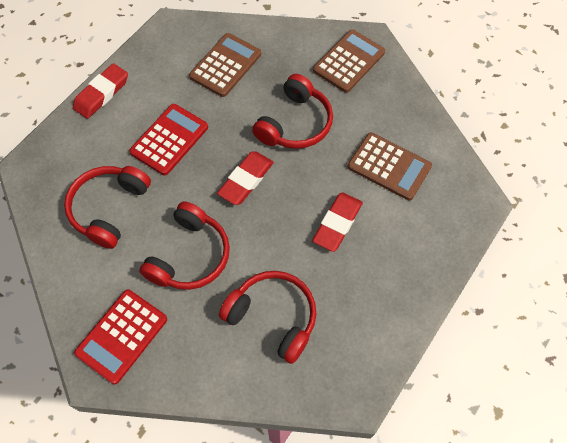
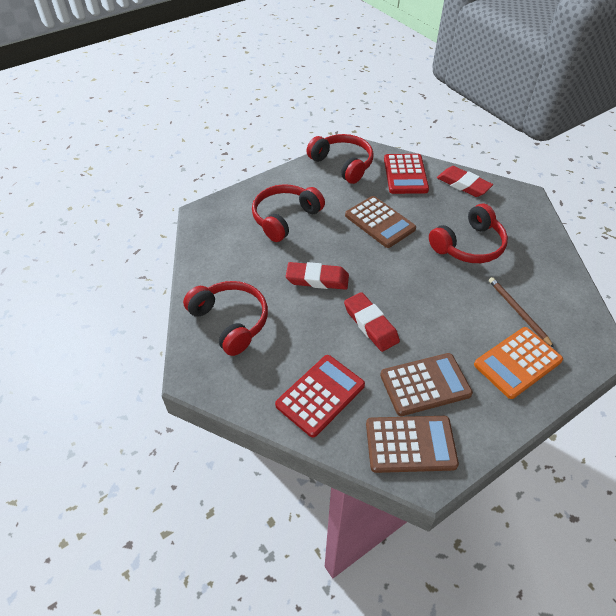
brown pencil: none = 0 -> [489,277,554,348] = 1
orange calculator: none = 0 -> [474,327,563,399] = 1

